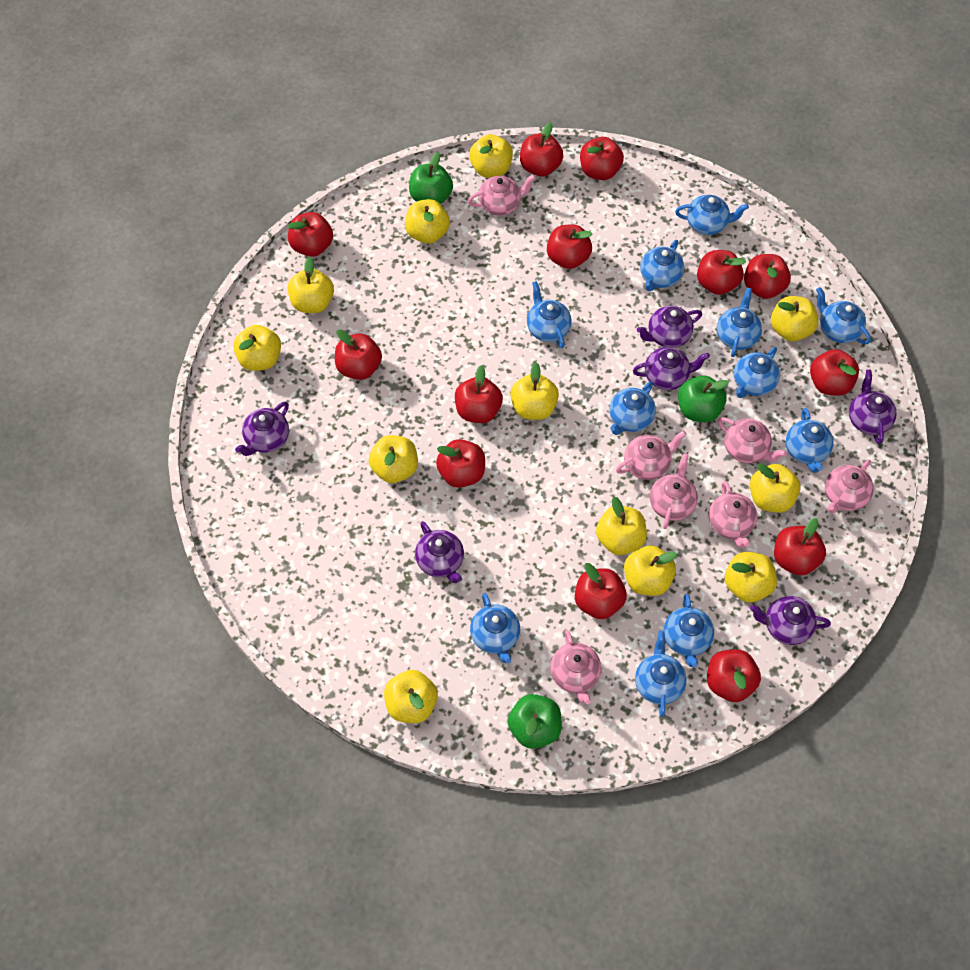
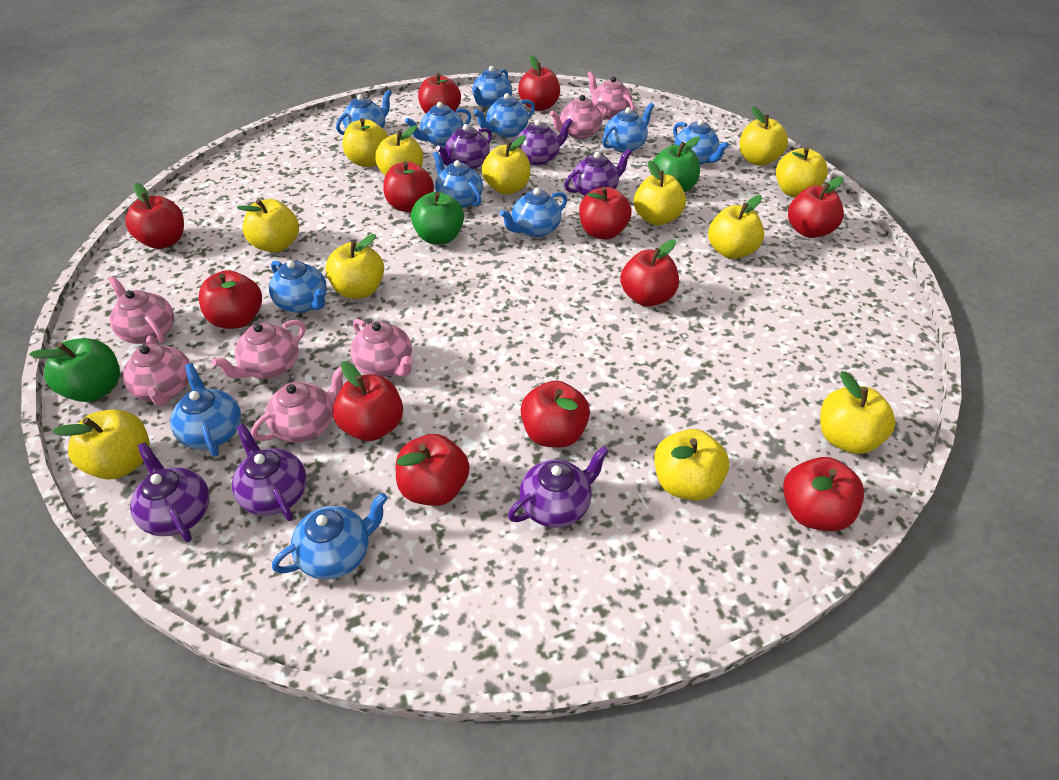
red apple: [288,212,333,257] [335,329,382,380] [436,439,485,488] [455,365,503,423] [520,122,563,177] [547,224,592,269] [575,563,627,619] [580,137,624,180] [697,250,746,295] [707,649,761,702] [744,254,791,299] [774,518,826,576] [810,349,859,396] = 13 -> [125,183,184,249] [199,270,262,329] [333,361,403,441] [383,161,434,212] [396,434,470,506] [418,73,461,114] [518,56,560,111] [521,380,590,447] [579,187,632,240] [620,240,679,307] [783,457,864,531] [788,176,844,238] = 12

